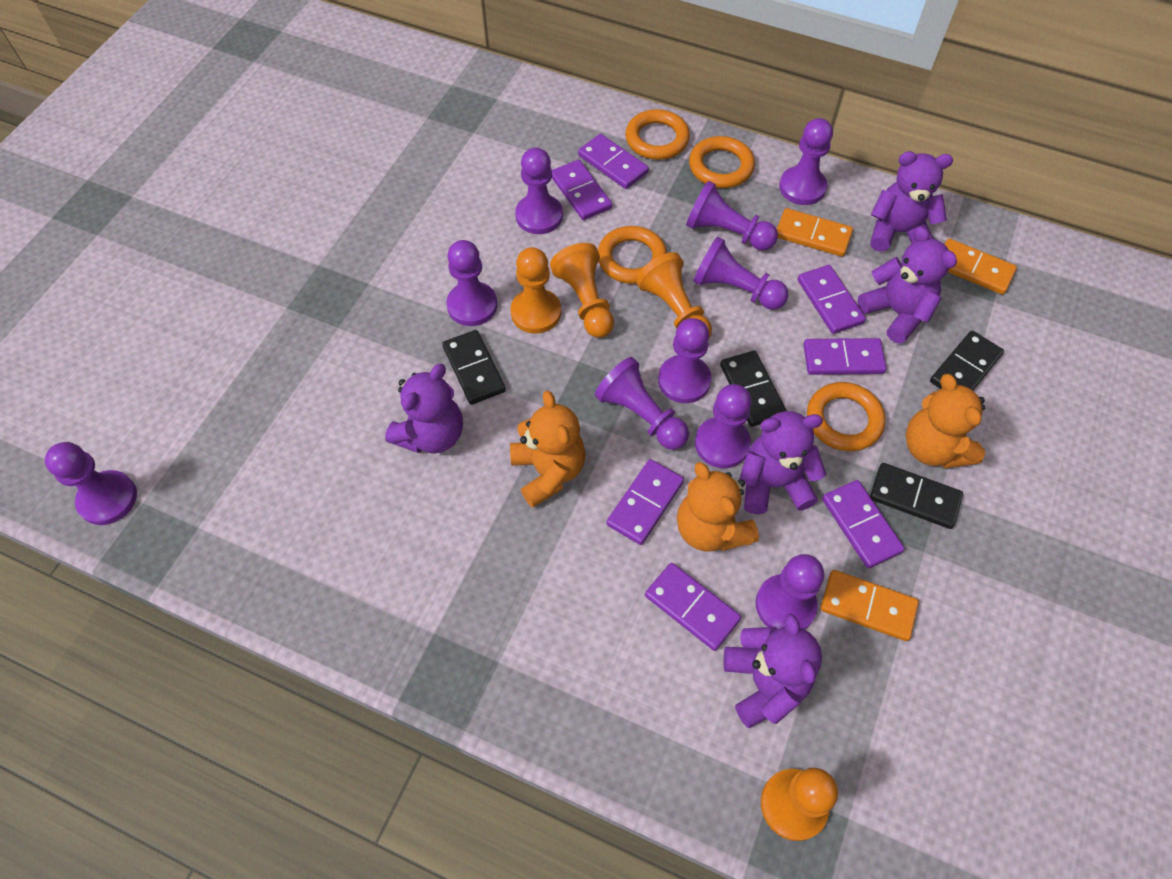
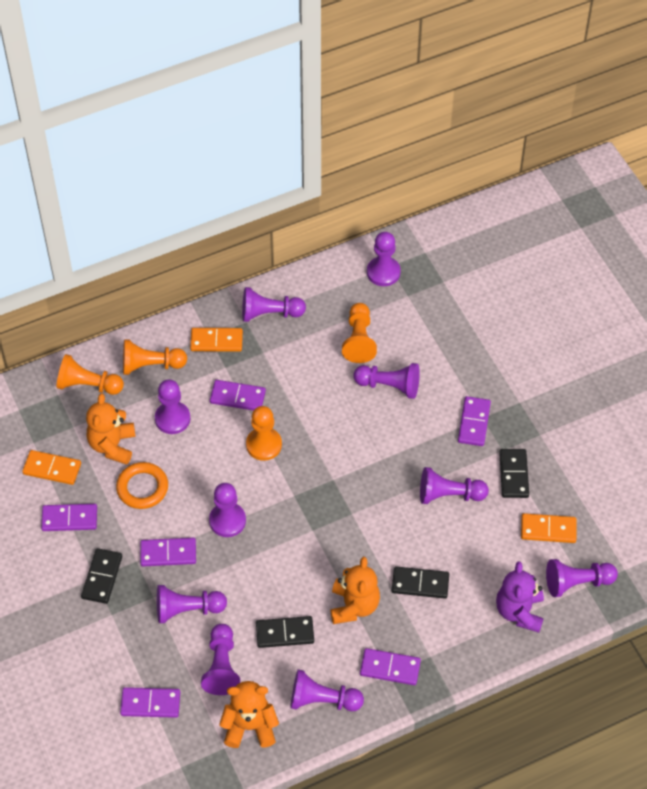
orange ring: [598,226,667,284] [625,109,690,160] [689,136,755,188] [807,382,885,451] = 4 -> [116,462,168,509] = 1
purple domino: [552,160,612,220] [578,134,649,189] [606,459,684,545] [645,563,741,651] [798,265,866,334] [803,338,887,375] [822,480,905,568] = 7 -> [41,504,97,531] [120,687,180,718] [140,538,196,566] [210,380,266,411] [360,648,421,685] [458,396,491,446] = 6
purple teddy bear: [385,364,463,454] [723,614,822,728] [739,411,826,514] [858,226,957,344] [870,151,953,252] = 5 -> [496,561,544,633] = 1

